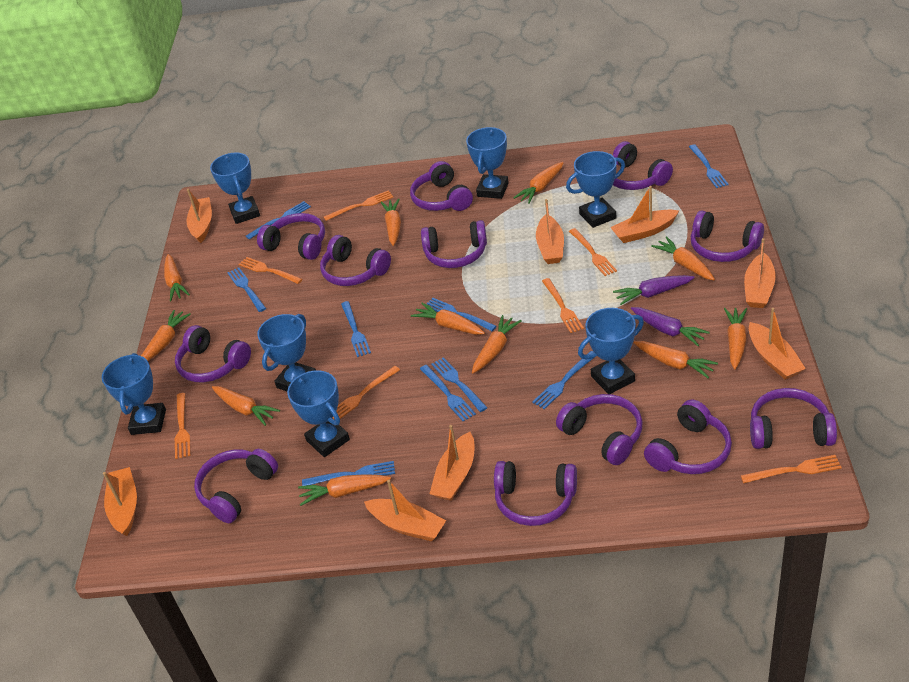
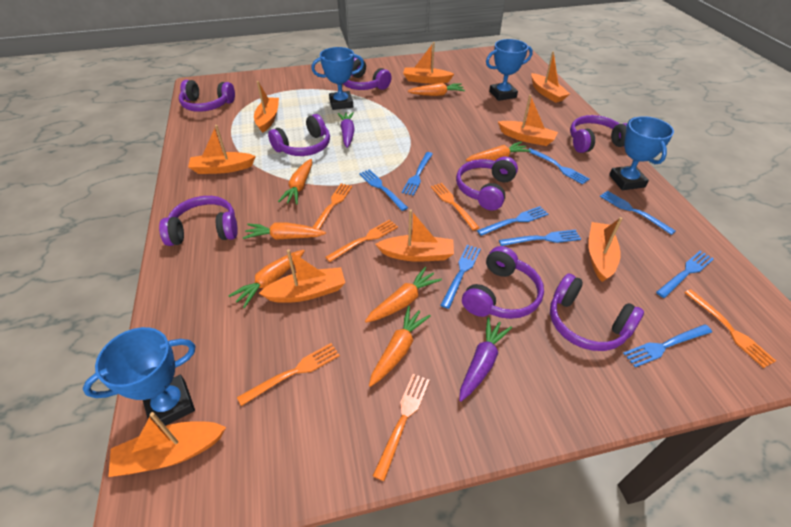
blue trophy: [102,353,166,435] [210,153,260,224] [257,314,316,391] [287,370,350,457] [466,127,509,199] [566,151,625,228] [578,308,644,394] = 7 -> [83,327,196,426] [311,47,364,110] [486,39,533,101] [609,116,674,190] = 4
orange boat: [103,467,137,536] [187,189,212,243] [364,480,446,541] [429,425,474,501] [536,199,564,264] [610,186,679,243] [744,238,776,308] [749,308,806,379] = 8 -> [108,412,226,477] [188,125,256,174] [254,81,279,133] [259,249,345,303] [375,210,454,262] [403,42,454,84] [498,95,558,146] [531,52,570,103] [588,217,623,282] = 9
orange carrot: [141,310,191,361] [164,254,190,302] [212,386,280,426] [298,474,391,506] [381,199,401,246] [411,303,485,335] [472,315,522,373] [513,162,564,204] [634,341,718,378] [651,237,715,280] [724,308,747,370] = 11 -> [228,250,305,308] [243,223,326,240] [278,159,312,204] [365,267,442,323] [369,306,431,387] [408,83,465,96] [466,142,531,161] = 7
orange fork: [175,393,191,459] [238,257,303,284] [324,190,393,221] [333,366,400,419] [542,278,584,333] [569,228,617,276] [741,455,842,483] = 7 -> [237,343,340,406] [313,183,352,229] [325,220,398,262] [373,374,430,481] [431,183,480,230] [684,289,776,368] = 6
purple headphones: [175,325,251,382] [194,449,278,523] [257,213,325,260] [320,235,391,286] [410,161,473,211] [421,220,487,268] [494,461,577,526] [556,394,643,465] [613,141,673,190] [644,399,732,474] [691,210,764,262] [750,388,837,449] = 12 -> [159,196,238,246] [179,80,235,112] [268,114,330,156] [343,57,392,90] [456,156,518,210] [462,246,544,319] [550,274,644,351] [570,115,627,153] = 8

